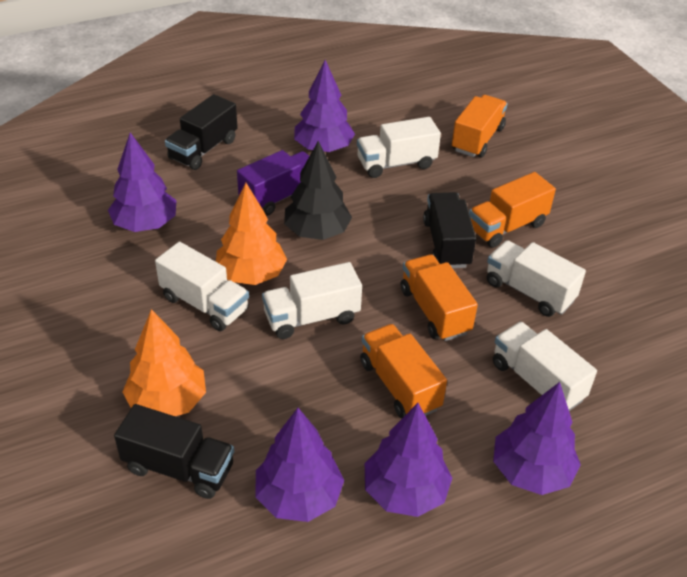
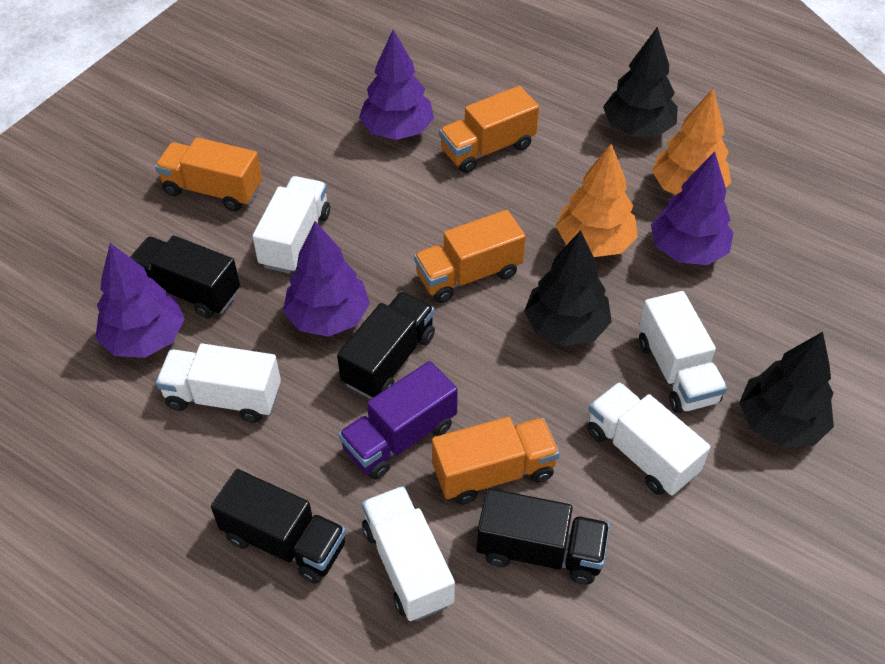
black tree: [284,141,352,240] = 1 -> [524,230,612,346] [603,27,678,136] [739,332,834,447] = 3
black truck: [114,404,234,499] [165,94,238,170] [423,192,476,268] = 3 -> [130,235,240,318] [211,469,346,584] [337,291,435,399] [476,488,610,584] = 4
purple tree: [108,132,177,232] [255,408,344,522] [294,60,355,153] [365,403,452,517] [493,382,581,495] = 5 -> [95,243,185,358] [283,221,370,337] [359,30,434,140] [651,152,734,265] = 4

